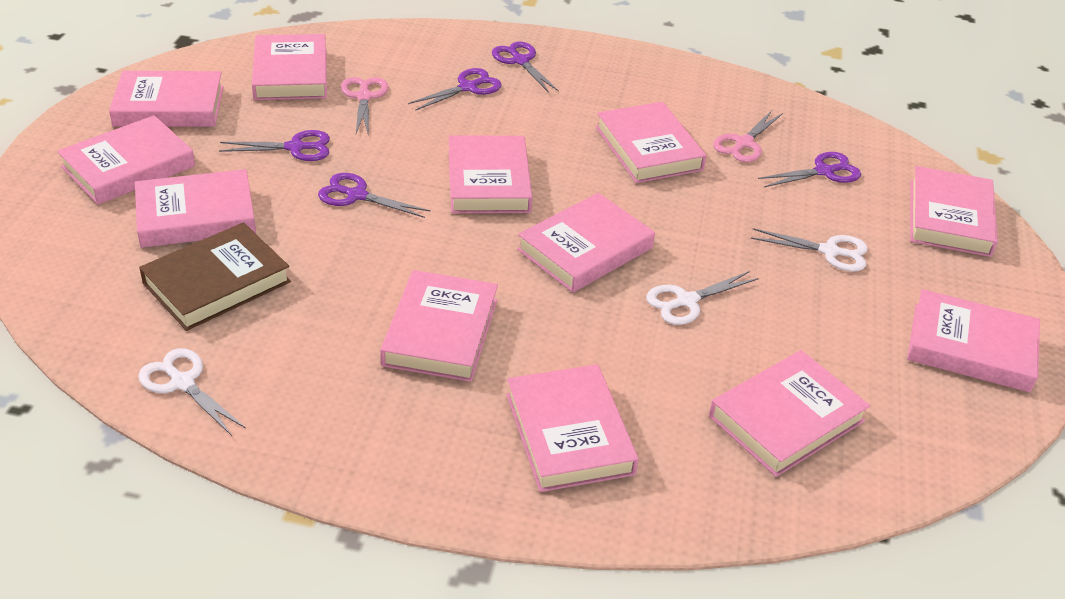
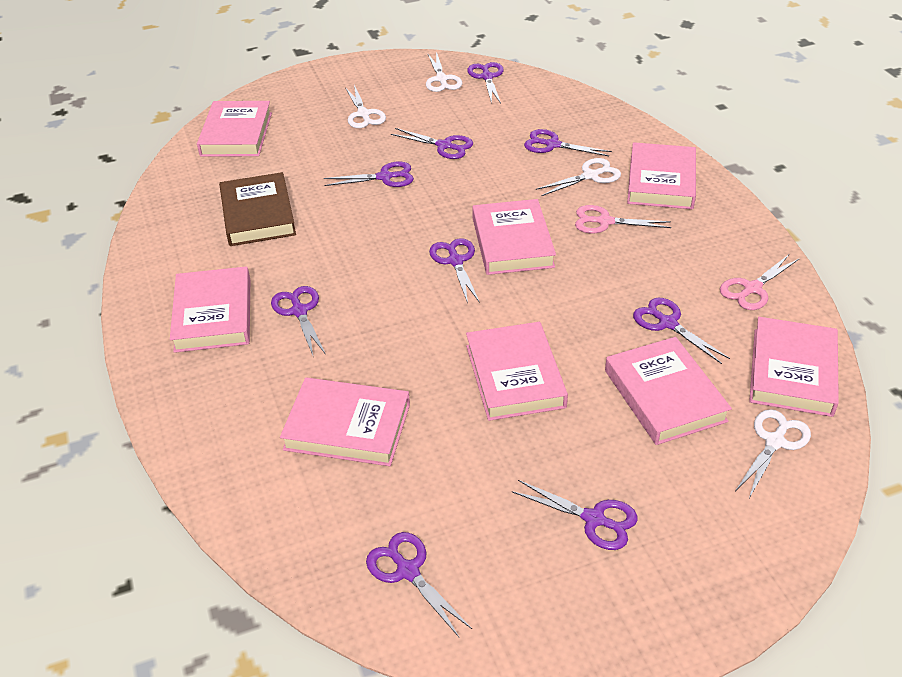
pink book: [57,115,195,205] [109,71,224,127] [135,169,256,248] [252,34,327,100] [380,270,498,382] [449,136,533,213] [506,364,639,492] [517,193,655,293] [596,102,707,183] [709,350,870,477] [907,289,1040,392] [910,166,998,257] = 12 -> [170,266,250,353] [197,101,272,157] [280,377,410,466] [466,322,568,421] [472,199,556,275] [605,337,732,445] [627,142,696,209] [749,317,839,417] = 8
purple scissors: [219,130,330,161] [318,173,430,218] [408,68,502,111] [492,42,559,93] [758,152,861,187] = 5 -> [271,286,326,355] [324,161,414,187] [366,532,472,637] [391,128,473,159] [429,238,480,303] [467,62,504,104] [512,480,638,550] [524,129,612,156] [633,298,730,364] = 9
white scissors: [138,348,246,436] [646,271,759,325] [751,228,868,272] = 3 -> [345,85,386,128] [426,52,463,92] [536,158,621,196] [735,409,811,498] = 4

